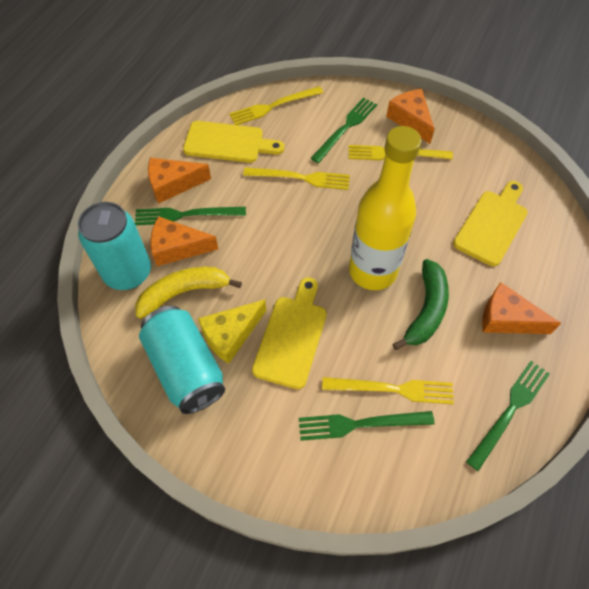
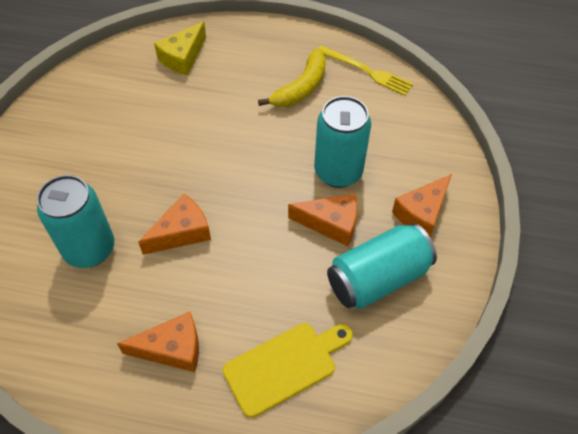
green banana: [393,259,449,350] = 1 -> none = 0
green fork: [135,207,246,225] [299,411,434,441] [310,98,377,163] [466,361,550,471] = 4 -> none = 0
turquoise can: [78,202,151,290] [139,306,225,414] = 2 -> [37,175,114,268] [314,96,371,188] [327,223,437,309] = 3
yellow bottle: [349,126,421,290] = 1 -> none = 0
yellow cutting board: [183,121,284,163] [252,277,327,389] [453,181,528,266] = 3 -> [223,323,353,418] = 1
yellow fork: [229,86,323,125] [243,167,350,190] [322,377,454,404] [349,145,453,160] = 4 -> [317,45,413,96] = 1

